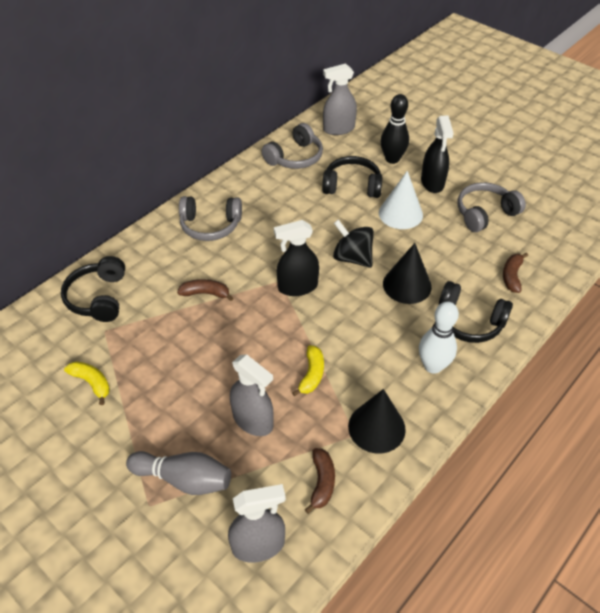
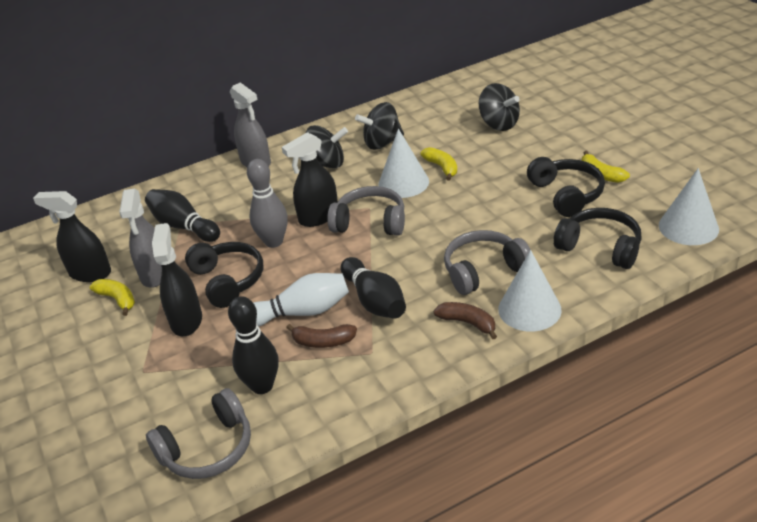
black bowling pin: [381,94,409,164] = 1 -> [145,189,220,242] [228,296,278,394] [340,257,406,319] = 3
black cone: [348,389,406,454] [383,243,432,304] = 2 -> none = 0
black spinning top: [333,219,374,268] = 1 -> [306,125,348,168] [355,102,404,150] [479,83,520,131] = 3
black spray bottle: [274,220,319,296] [421,115,454,193] = 2 -> [33,191,111,282] [152,223,202,336] [282,132,338,227] = 3
brown banana: [177,279,233,301] [305,448,335,514] [503,253,528,293] = 3 -> [286,324,357,348] [433,302,497,339] = 2
grey spray bottle: [228,484,286,563] [230,354,274,436] [323,63,357,135] = 3 -> [119,189,162,288] [230,82,271,167] = 2
white cone: [379,171,423,229] = 1 -> [378,129,429,198] [498,250,562,331] [659,168,719,245] = 3
yellow banana: [64,361,110,405] [292,345,324,396] = 2 -> [90,279,135,316] [420,147,457,181] [582,151,630,183] = 3

